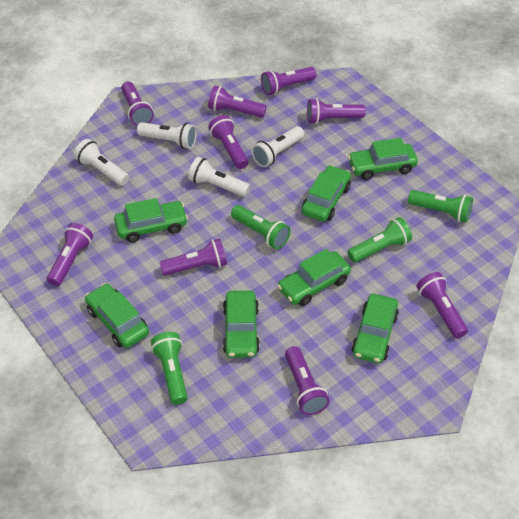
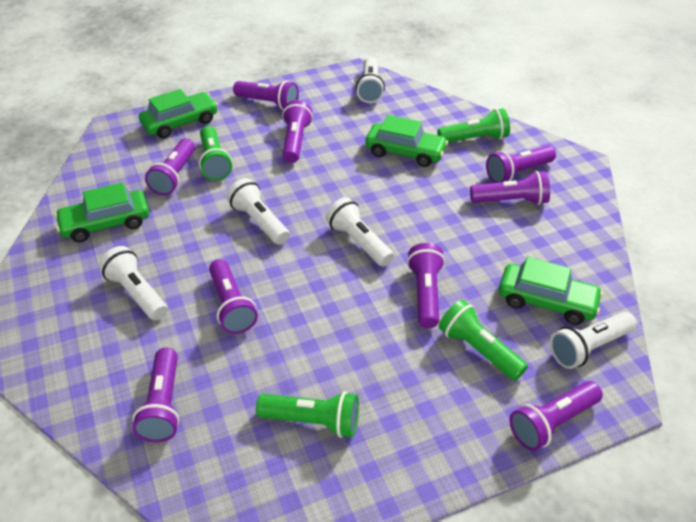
green car: [85,283,149,348] [114,198,188,243] [223,291,260,358] [277,249,351,306] [302,165,351,222] [348,138,418,180] [351,294,399,363] = 7 -> [54,183,149,242] [139,89,218,139] [365,115,448,167] [499,257,603,325] = 4
white flashlight: [74,139,129,186] [137,122,197,149] [188,157,250,197] [251,126,304,167] = 4 -> [99,246,168,320] [226,178,290,245] [325,197,394,267] [356,57,385,103] [550,312,637,369] = 5

